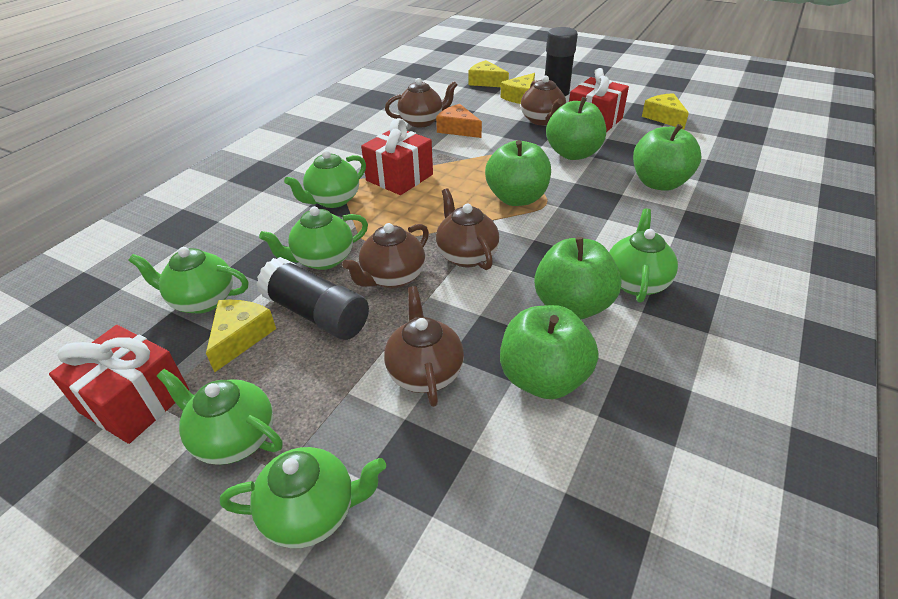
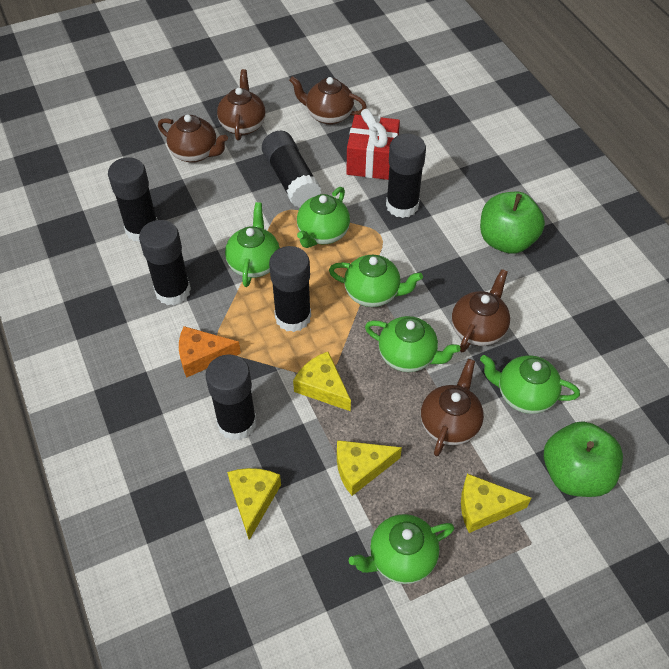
black glue stick: [256,257,369,340] [545,27,578,103] = 2 -> [108,157,158,242] [139,220,191,305] [205,354,257,441] [262,131,321,208] [269,246,311,332] [386,134,426,218] = 6
green apple: [485,140,551,206] [500,305,598,399] [534,237,622,319] [546,97,606,160] [633,124,701,191] = 5 -> [480,192,545,254] [544,421,623,497] = 2
red gift: [49,325,189,444] [361,118,433,195] [569,68,629,132] = 3 -> [346,109,400,180] = 1

